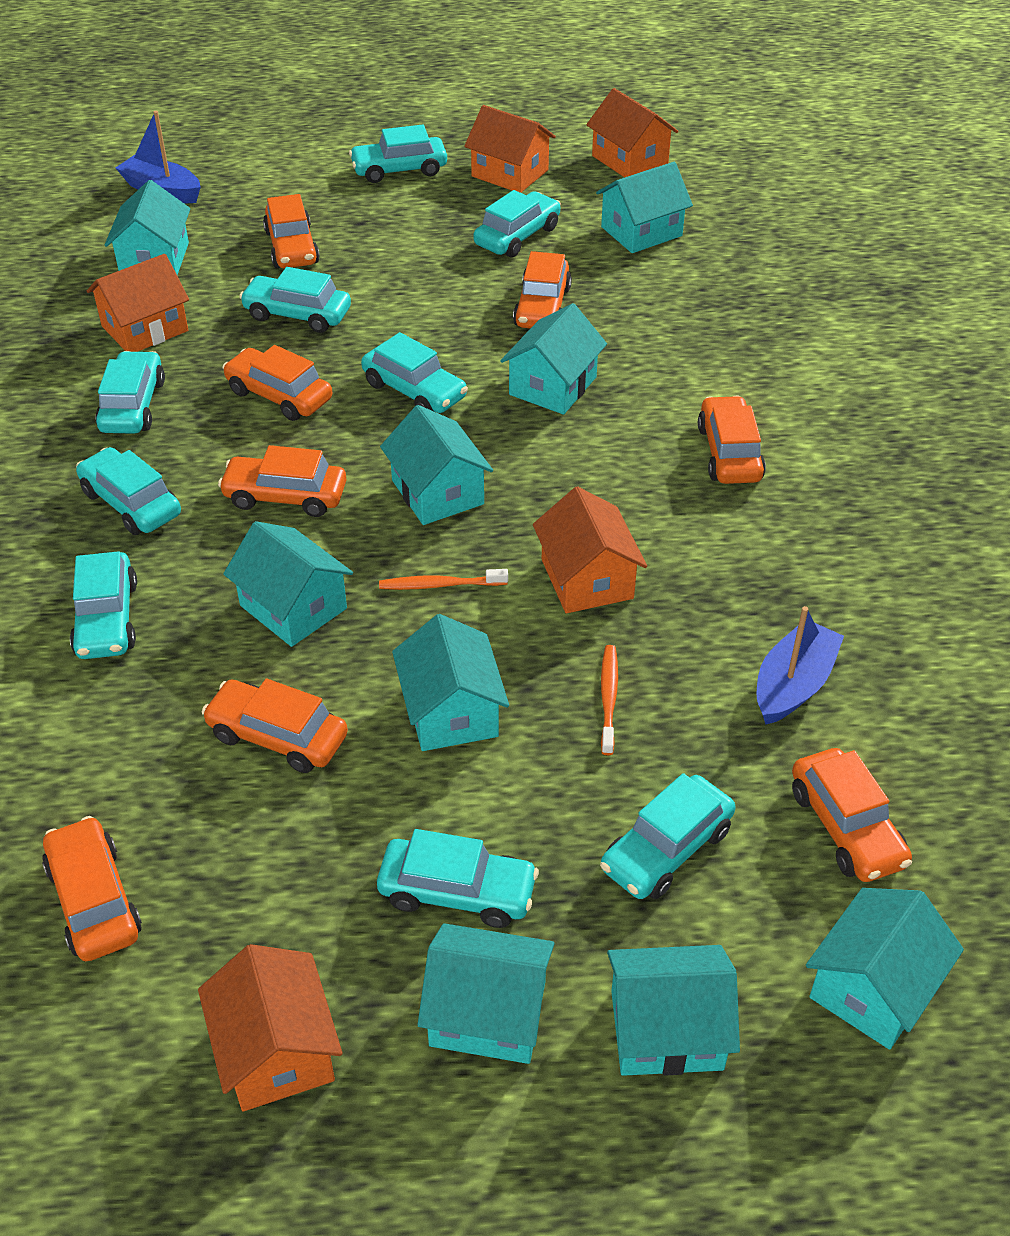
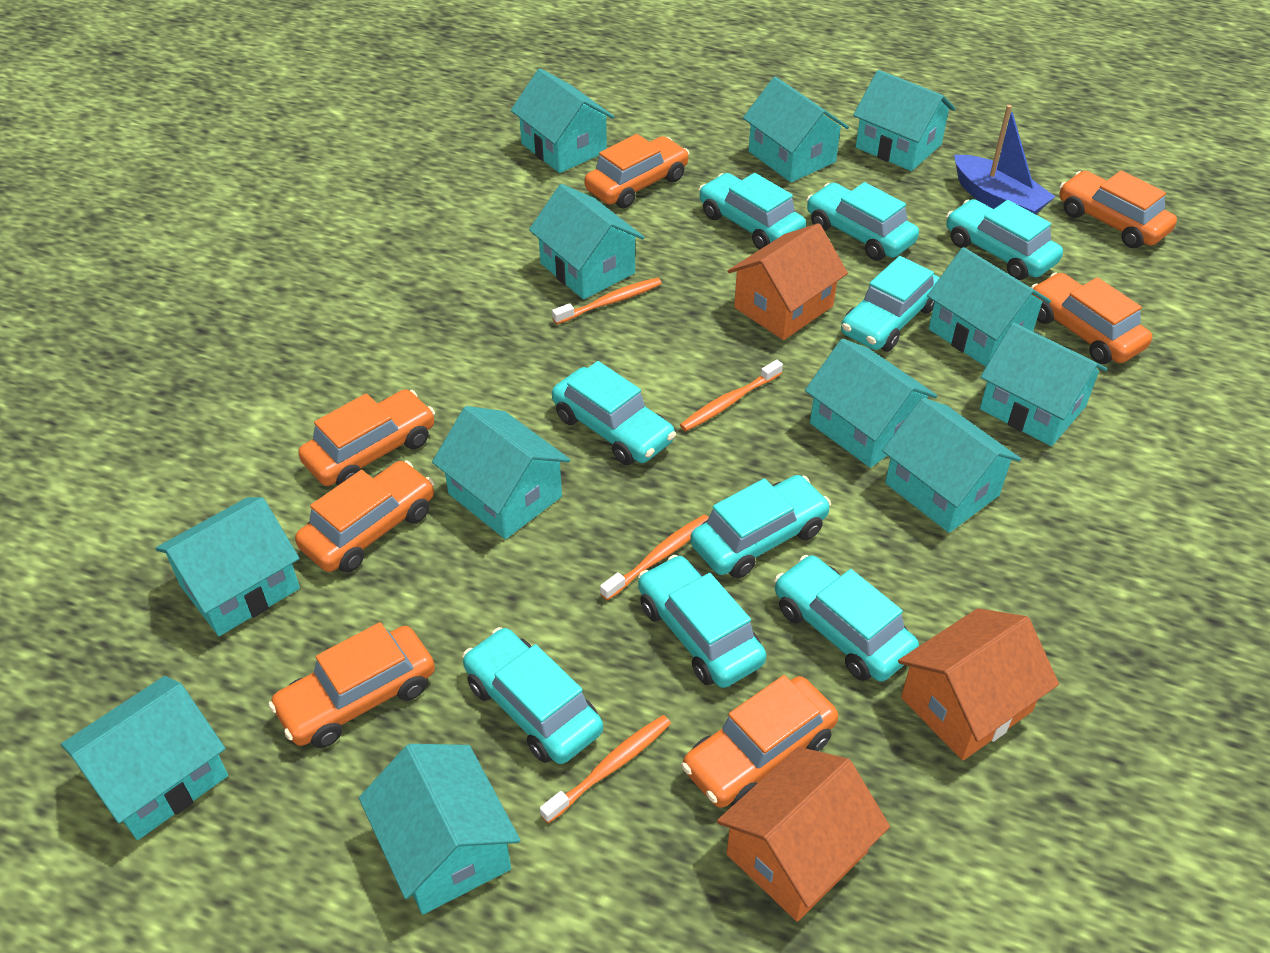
blue boat: [116,111,201,203] [756,606,844,725] = 2 -> [954,105,1056,214] = 1
orange car: [42,816,142,961] [202,679,348,773] [218,445,346,517] [222,345,332,421] [263,194,320,268] [513,251,572,328] [698,396,766,484] [792,748,912,882] = 8 -> [268,622,435,748] [295,460,435,573] [298,389,435,486] [584,134,689,208] [681,675,838,808] [1031,273,1152,364] [1059,170,1177,248] = 7
orange house: [87,254,189,352] [198,944,343,1111] [464,105,556,193] [533,486,647,613] [586,88,678,177] = 5 -> [717,747,890,921] [728,223,848,340] [898,608,1059,761] = 3
orange toothbrush: [379,569,508,590] [601,645,618,755] = 2 -> [540,715,671,823] [552,278,662,324] [600,514,709,601] [680,360,783,431] = 4
turquoise house: [105,180,190,275] [223,521,353,647] [380,405,493,525] [392,614,509,751] [418,923,555,1064] [500,303,607,415] [596,162,693,253] [607,945,740,1076] [806,888,964,1050] = 9 -> [61,676,228,840] [155,497,300,636] [359,744,520,915] [432,406,570,539] [511,68,614,173] [529,184,644,300] [743,77,849,182] [805,339,937,468] [853,70,956,171] [882,398,1021,533] [927,247,1051,367] [980,322,1108,446] = 12

